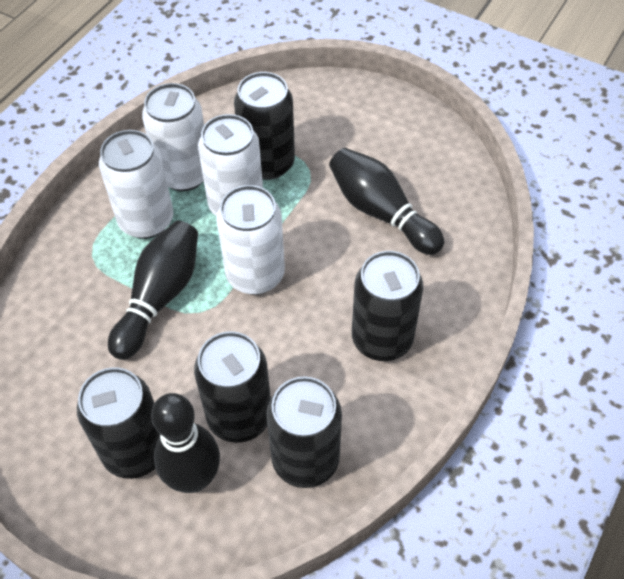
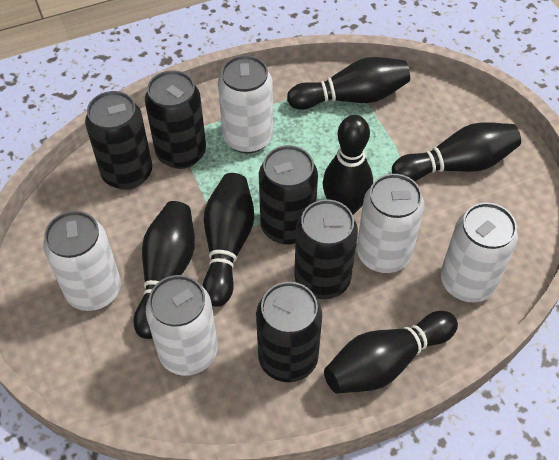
black bowling pin: [108,221,198,360] [151,393,220,493] [329,148,444,255] = 3 -> [133,201,195,339] [202,173,254,307] [287,57,410,110] [323,115,373,215] [324,311,458,394] [392,122,521,181] = 6
white can: [99,130,173,239] [142,83,204,191] [198,114,263,217] [216,185,285,295] = 4 -> [43,211,121,311] [146,275,218,376] [218,55,273,153] [357,174,424,273] [441,202,518,302] = 5

